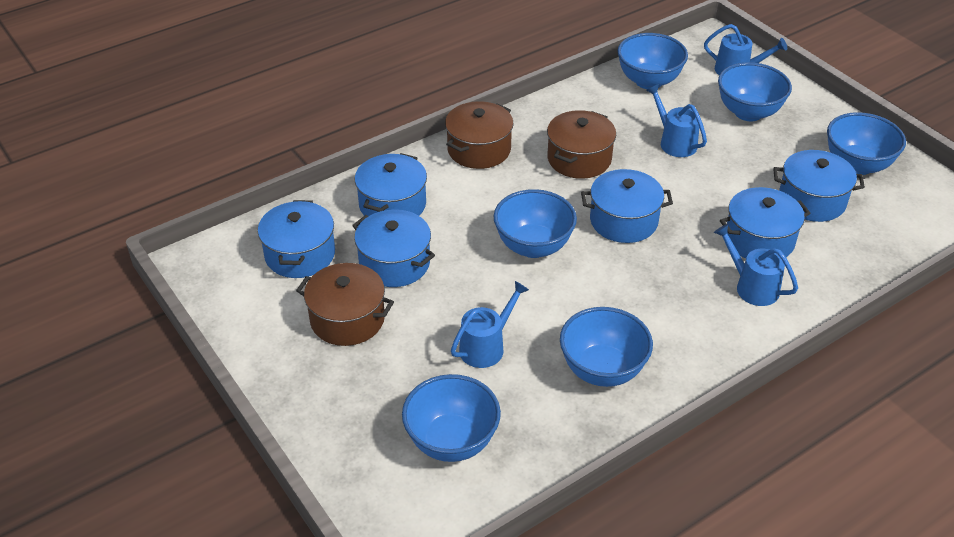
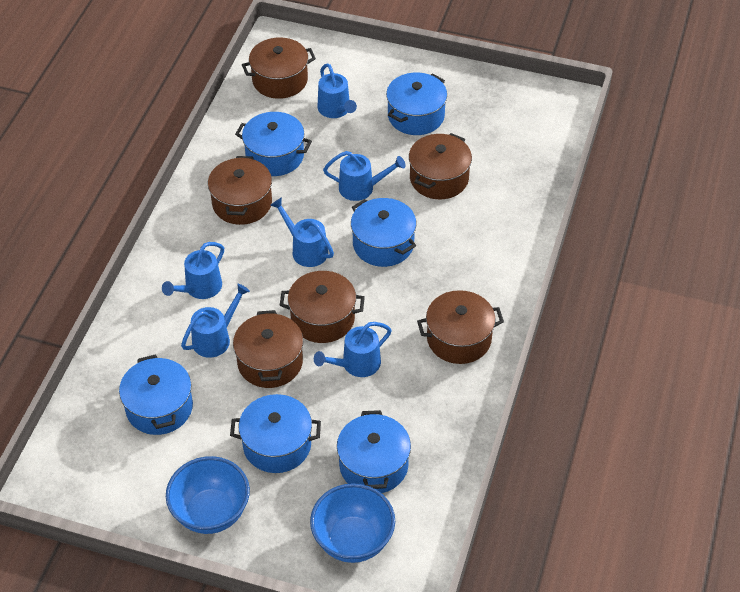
blue bowl: [402,374,501,462] [494,189,577,258] [560,307,653,387] [617,33,688,89] [718,62,792,121] [827,112,906,175] = 6 -> [166,456,250,534] [310,483,395,563] = 2
blue watering can: [451,281,529,368] [646,84,707,157] [704,24,787,75] [714,224,798,306] = 4 -> [162,242,224,299] [181,284,250,358] [271,197,334,267] [314,322,392,377] [318,63,357,118] [323,151,406,201] = 6
brown pot: [296,263,394,346] [445,101,514,169] [547,110,616,179] = 3 -> [208,156,272,225] [233,310,303,388] [242,37,316,99] [280,271,365,343] [409,133,472,199] [417,290,504,364] = 6

